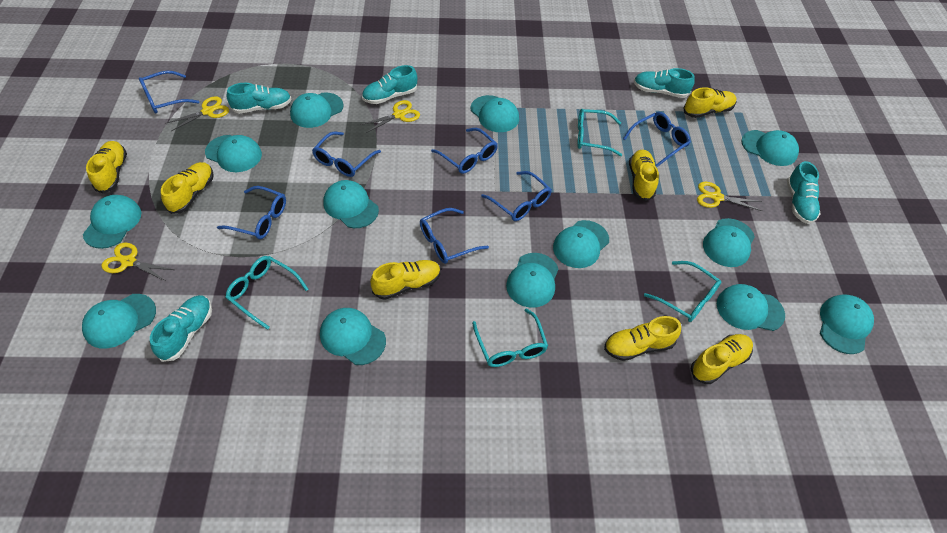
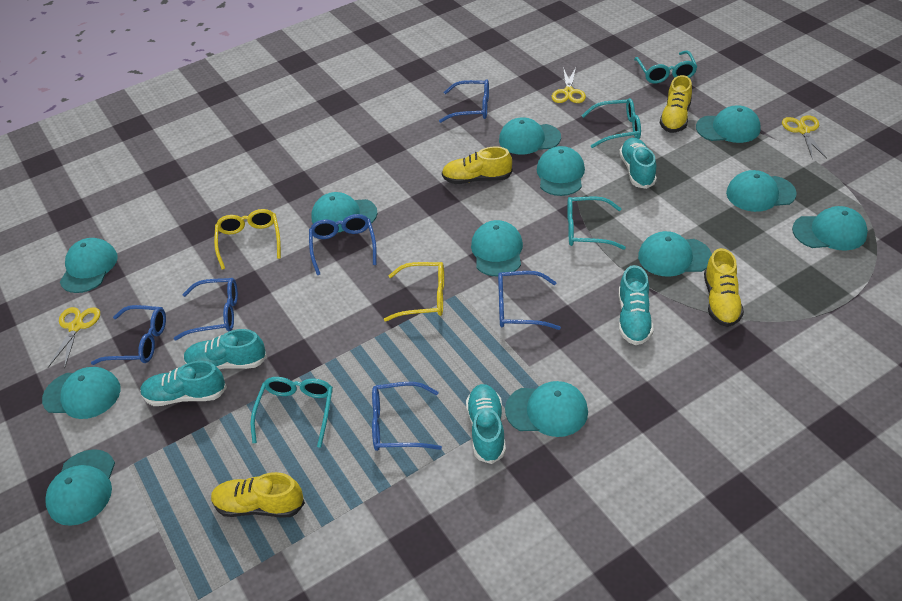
blue glasses: [139,71,200,113] [217,186,286,239] [312,132,381,177] [420,208,489,264] [431,128,498,174] [481,171,552,221] [623,112,691,167] = 7 -> [91,305,166,365] [174,278,238,340] [309,214,377,275] [372,382,442,451] [439,79,489,123] [498,271,561,330] = 6
turquoise cap: [82,294,156,349] [83,195,141,249] [205,135,262,172] [290,93,344,128] [320,308,386,365] [323,180,379,228] [471,95,519,132] [506,253,558,308] [553,220,609,268] [703,218,755,267] [717,284,785,331] [742,130,799,166] [820,294,874,354] = 13 -> [42,367,121,419] [45,449,115,526] [60,238,118,293] [311,192,378,232] [471,220,523,276] [499,117,561,154] [505,381,588,437] [537,146,585,196] [638,231,712,277] [696,105,761,143] [726,170,797,212] [792,206,868,251] = 12
yellow glasses: none = 0 -> [214,209,281,270] [384,262,444,321] = 2
yellow scissors: [101,243,174,281] [167,96,229,131] [360,100,420,133] [697,182,762,211] = 4 -> [48,307,100,369] [552,67,586,103] [782,115,827,159] = 3
yellow shoe: [86,141,127,194] [161,162,214,214] [370,260,441,300] [604,316,681,361] [629,150,659,201] [684,87,736,118] [691,334,753,384] = 7 -> [211,472,305,517] [442,147,512,184] [660,75,692,133] [704,248,744,327] = 4

